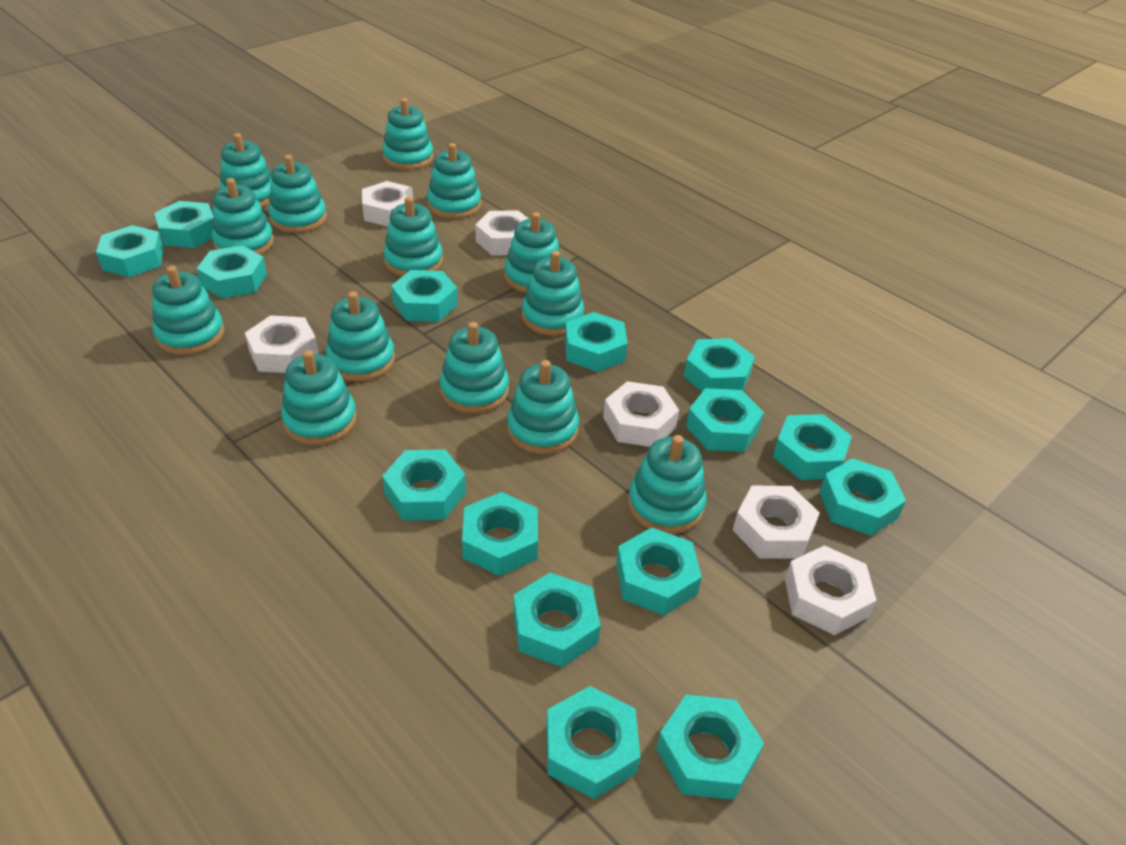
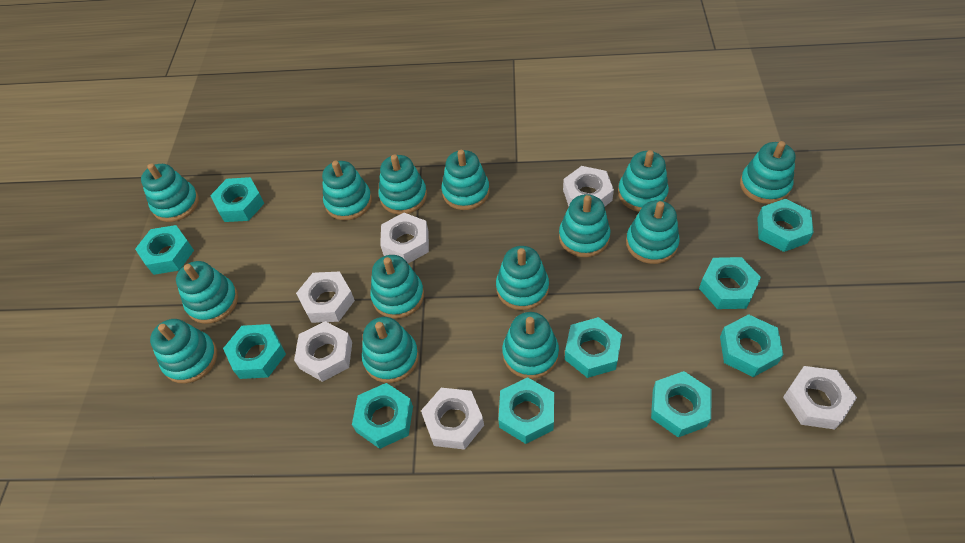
turquoise nut: [96,225,164,277] [154,201,214,248] [197,245,267,299] [382,449,466,521] [391,270,458,322] [462,492,538,576] [513,573,601,667] [546,686,641,799] [565,312,628,372] [616,527,702,616] [656,695,764,800] [684,338,755,392] [686,388,764,452] [773,414,852,480] [819,458,906,536] = 15 -> [135,225,194,275] [210,177,264,222] [223,324,286,379] [352,383,413,449] [498,377,554,444] [565,317,622,378] [651,371,712,437] [699,257,761,309] [720,314,783,377] [757,199,814,252] = 10

